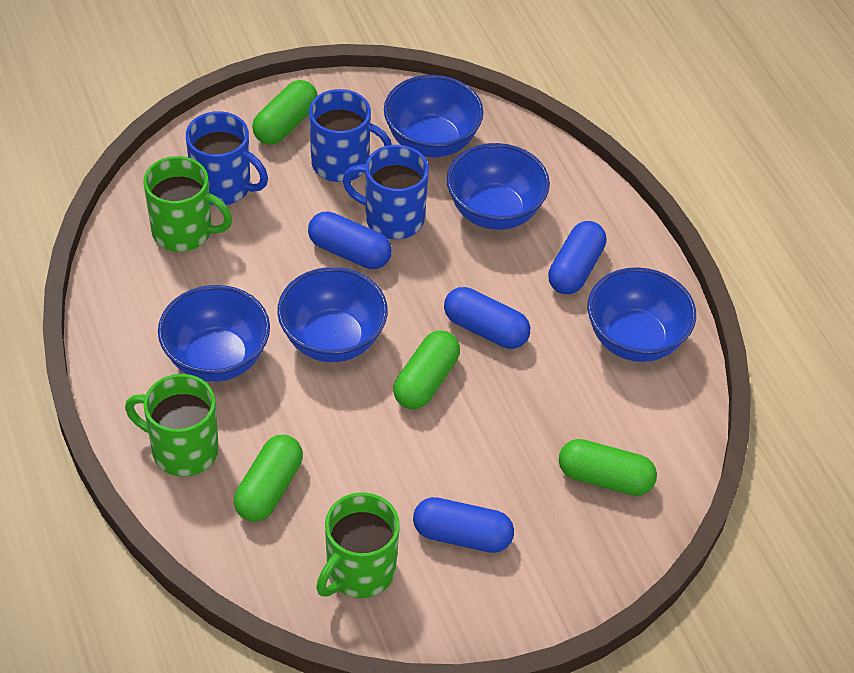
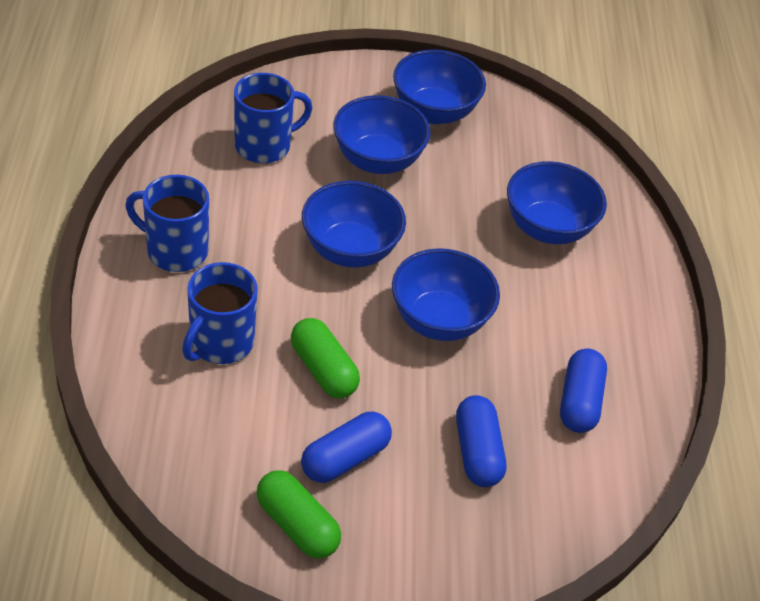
blue capsule: [308,212,392,269] [413,497,514,553] [444,287,530,349] [548,221,607,294] = 4 -> [301,412,392,483] [456,395,506,487] [560,348,607,433] = 3
green capsule: [234,435,303,522] [252,80,318,145] [393,331,460,409] [559,439,657,496] = 4 -> [256,470,341,558] [291,318,360,398] = 2
green mug: [125,374,219,477] [143,156,232,252] [316,492,400,598] = 3 -> none = 0

